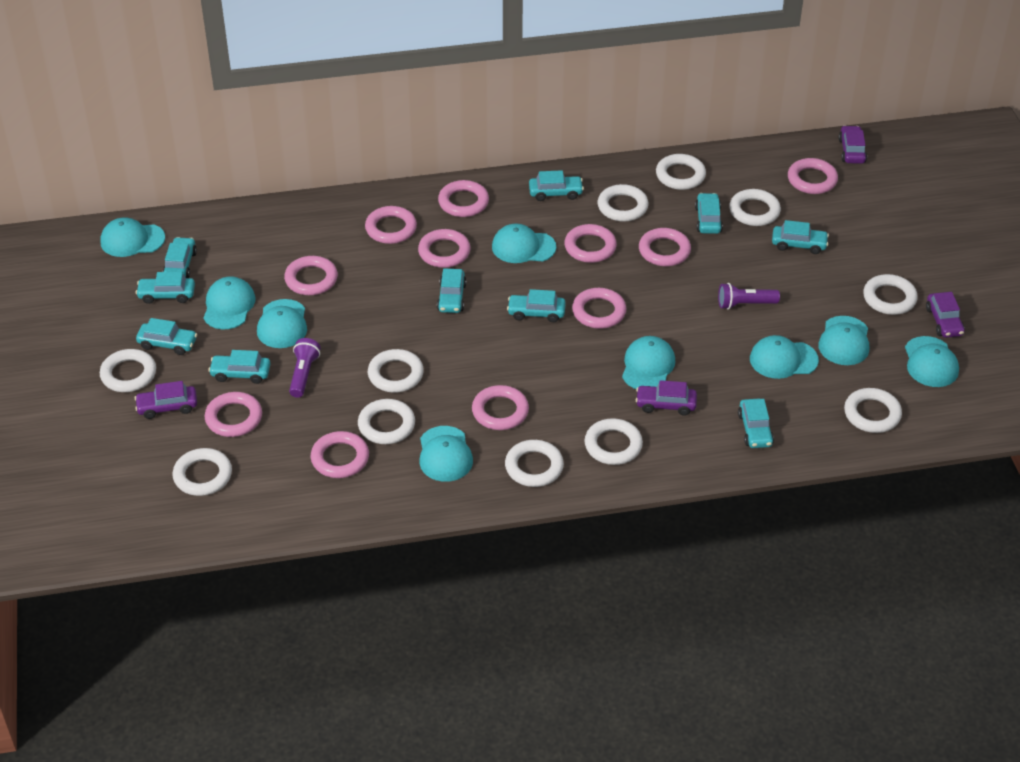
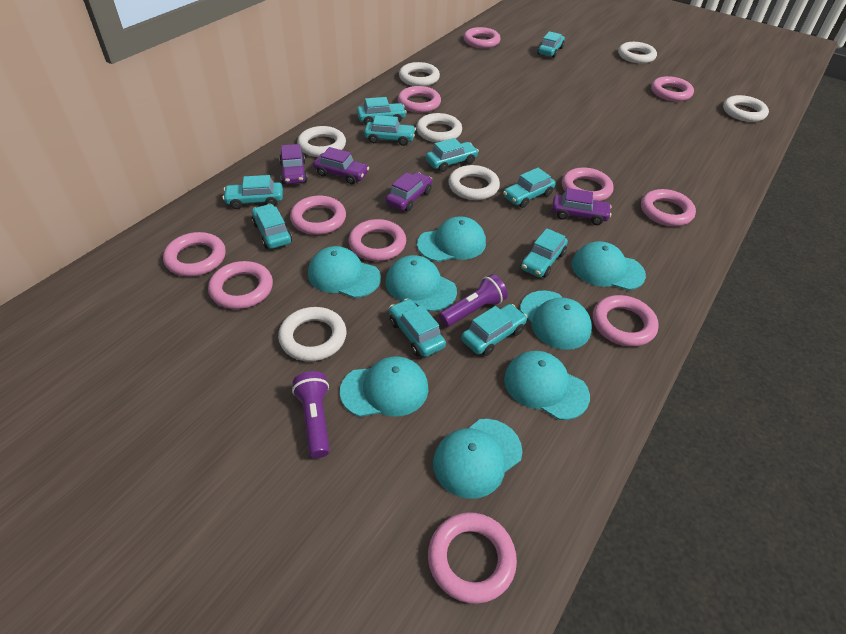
turquoise cap: [100,217,165,257] [204,277,256,329] [257,299,307,348] [419,426,473,482] [492,224,556,263] [622,336,675,389] [750,335,819,379] [818,316,869,365] [905,336,959,387] = 9 -> [308,246,381,298] [340,356,428,417] [385,255,457,311] [417,216,486,262] [433,419,522,499] [504,351,590,420] [520,291,592,350] [572,241,646,290] = 8
white ring: [100,349,156,392] [172,448,232,496] [358,399,415,444] [368,349,424,393] [505,440,564,487] [585,418,643,465] [598,184,648,222] [656,154,706,190] [729,189,781,226] [844,388,902,433] [863,274,918,315] = 11 -> [278,307,347,361] [297,126,346,157] [399,62,440,86] [416,113,462,142] [448,165,500,200] [618,42,657,64] [723,95,769,122] = 7

